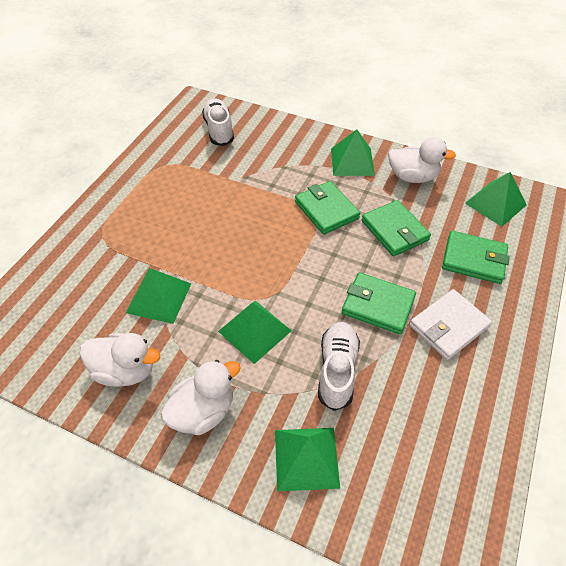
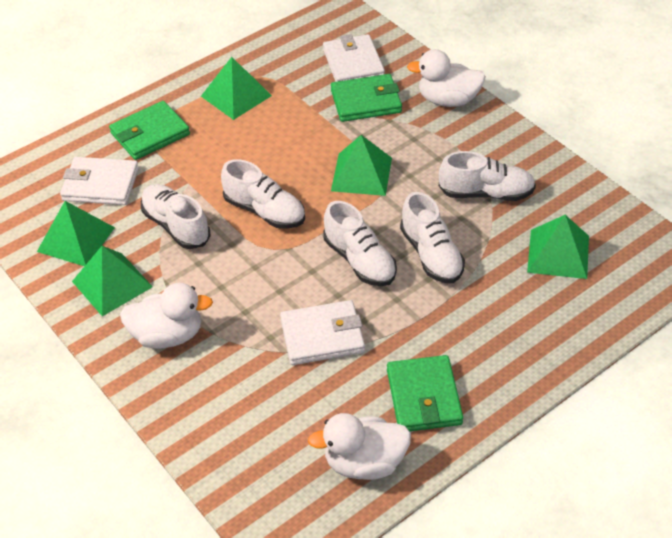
green wallet: [295,181,360,235] [342,272,416,335] [362,200,431,256] [442,231,510,284] = 4 -> [109,101,190,160] [331,74,402,122] [387,355,463,431] = 3
white shoe: [202,98,234,146] [318,322,360,411] = 2 -> [141,184,210,249] [221,159,305,229] [323,201,397,286] [400,192,465,283] [439,151,536,201] = 5
white wallet: [410,289,492,360] = 1 -> [60,157,139,205] [280,300,365,365] [323,34,385,82] = 3

